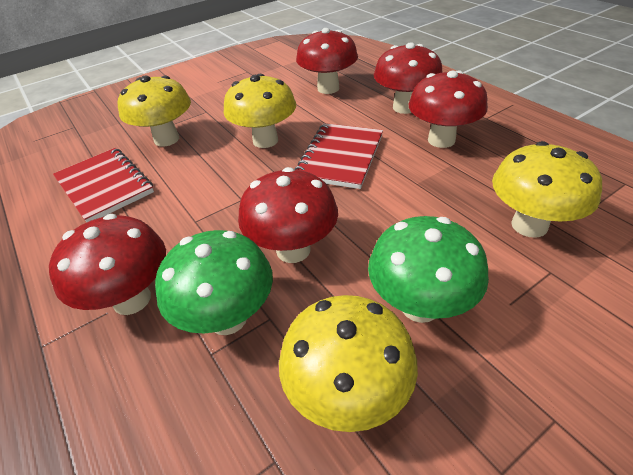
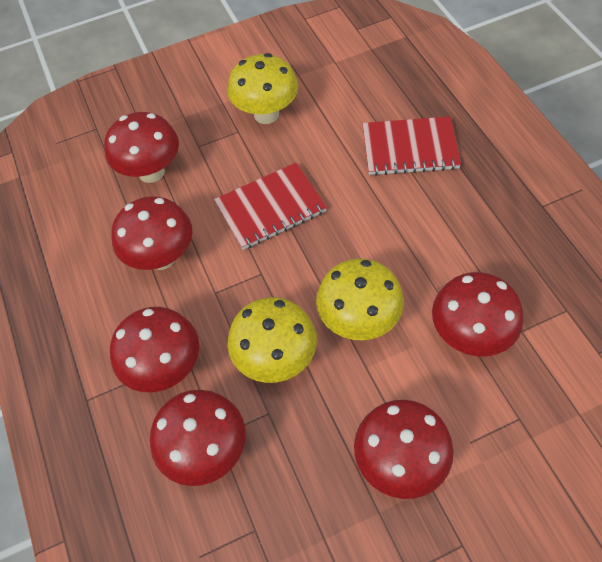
green mushroom: [155,230,273,335] [368,216,489,323] = 2 -> none = 0
red mushroom: [49,214,166,315] [238,167,338,263] [296,28,358,94] [374,42,443,114] [408,70,488,148] = 5 -> [104,112,179,183] [110,307,199,392] [111,196,192,270] [150,390,245,486] [354,400,454,499] [432,272,523,356] = 6
yellow mushroom: [118,75,191,147] [224,74,296,148] [279,295,418,432] [492,141,602,238] = 4 -> [228,53,298,124] [228,297,317,383] [316,258,404,340] = 3

